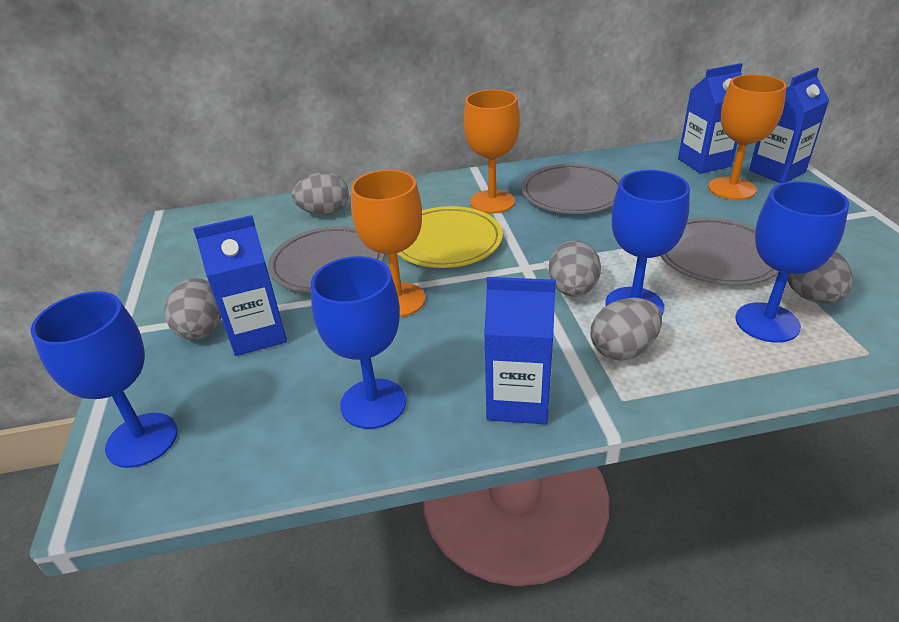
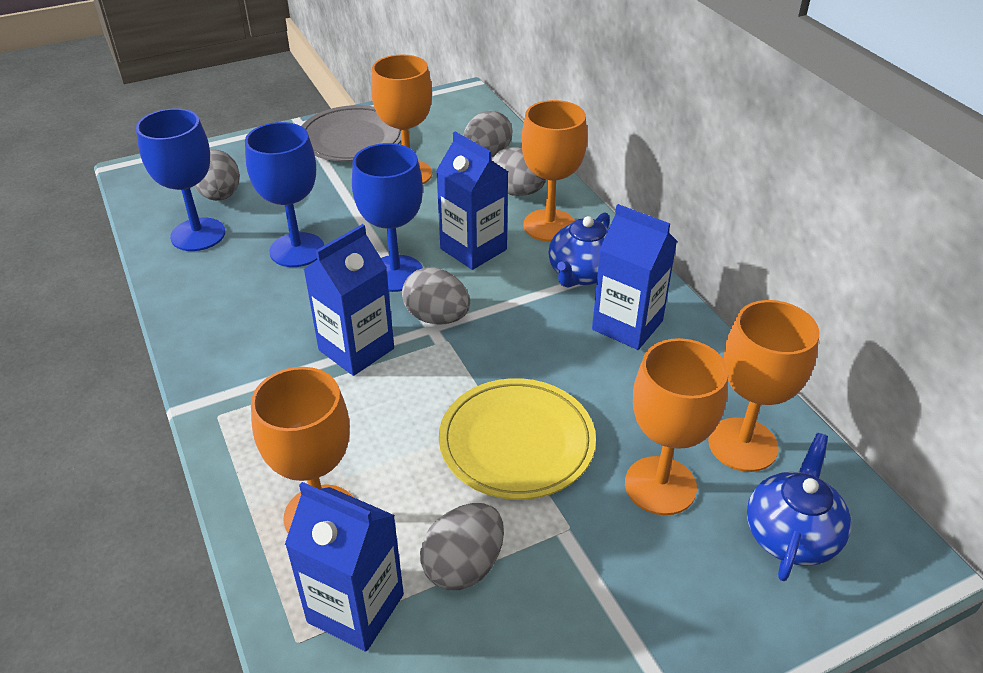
blue goblet: [31,291,178,468] [311,256,406,429] [605,170,690,314] [735,181,849,343] = 4 -> [136,108,225,251] [245,122,324,267] [352,143,423,292] = 3
blue teapot: none = 0 -> [548,212,610,288] [747,433,851,581] = 2
grey plate: [268,226,384,293] [521,164,620,214] [661,217,779,286] = 3 -> [302,105,401,161] = 1
orange goblet: [351,170,425,317] [463,90,520,214] [708,75,787,200] = 3 -> [251,367,353,533] [371,54,432,184] [521,100,587,242] [625,338,728,515] [708,300,819,472] = 5

